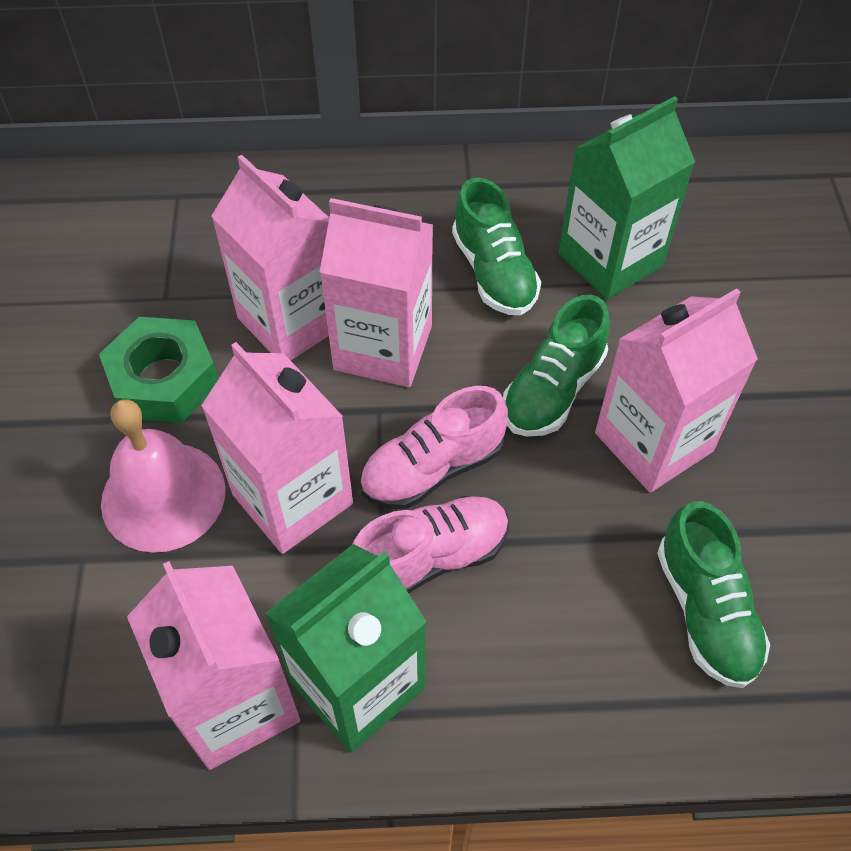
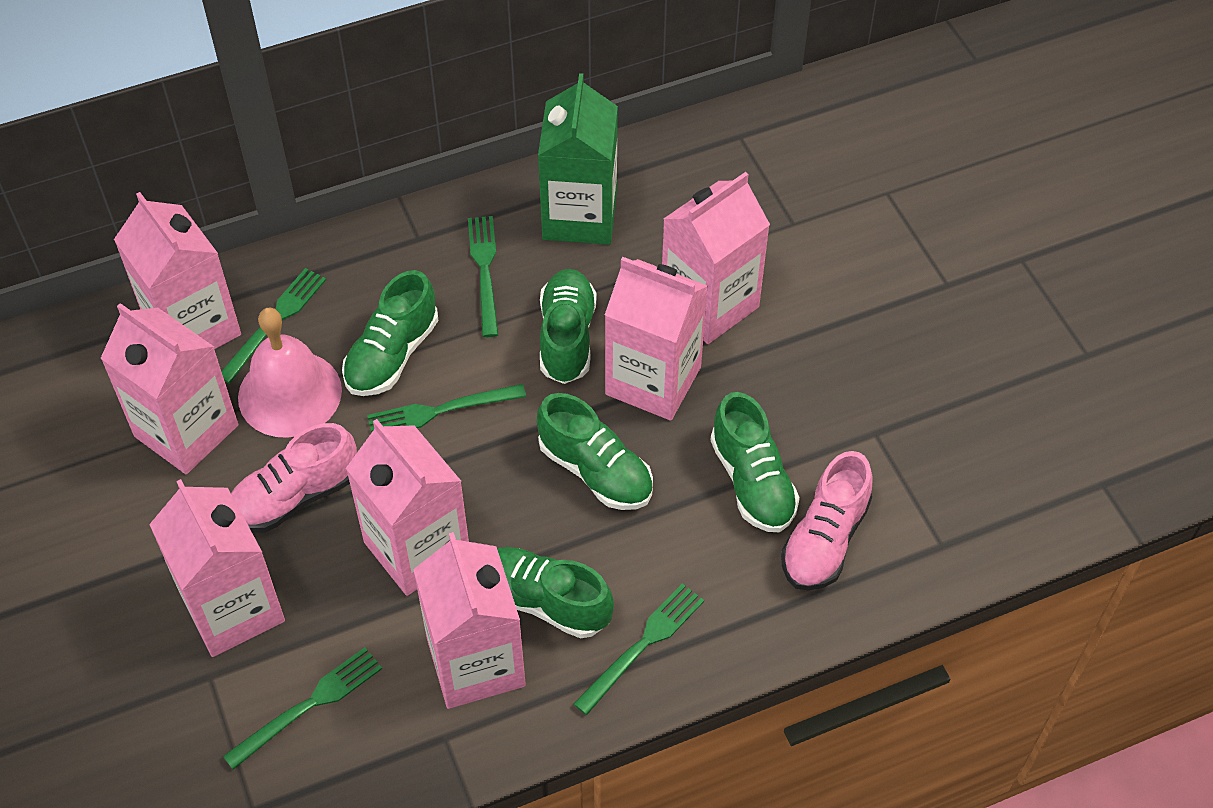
green carton: [265,544,427,753] [558,96,695,300] = 2 -> [538,73,618,245] = 1
green fork: none = 0 -> [221,268,326,384] [223,647,382,770] [367,384,526,432] [468,216,499,337] [573,583,704,715] = 5
green nut: [99,317,218,423] = 1 -> none = 0
green shoe: [452,178,541,315] [503,295,610,437] [657,501,770,688] = 3 -> [342,270,438,396] [497,547,614,638] [537,393,653,510] [540,269,597,384] [710,392,800,532] = 5
pink carton: [127,561,300,770] [201,342,353,554] [211,155,329,360] [320,198,433,387] [595,288,758,493] = 5 -> [100,303,238,474] [114,192,241,349] [149,479,285,657] [346,419,469,596] [413,532,526,709] [605,257,708,420] [662,172,770,344] = 7

